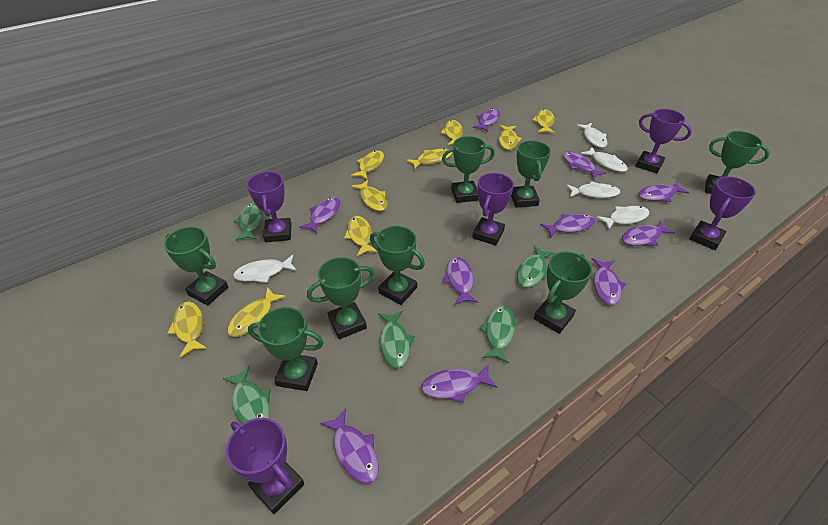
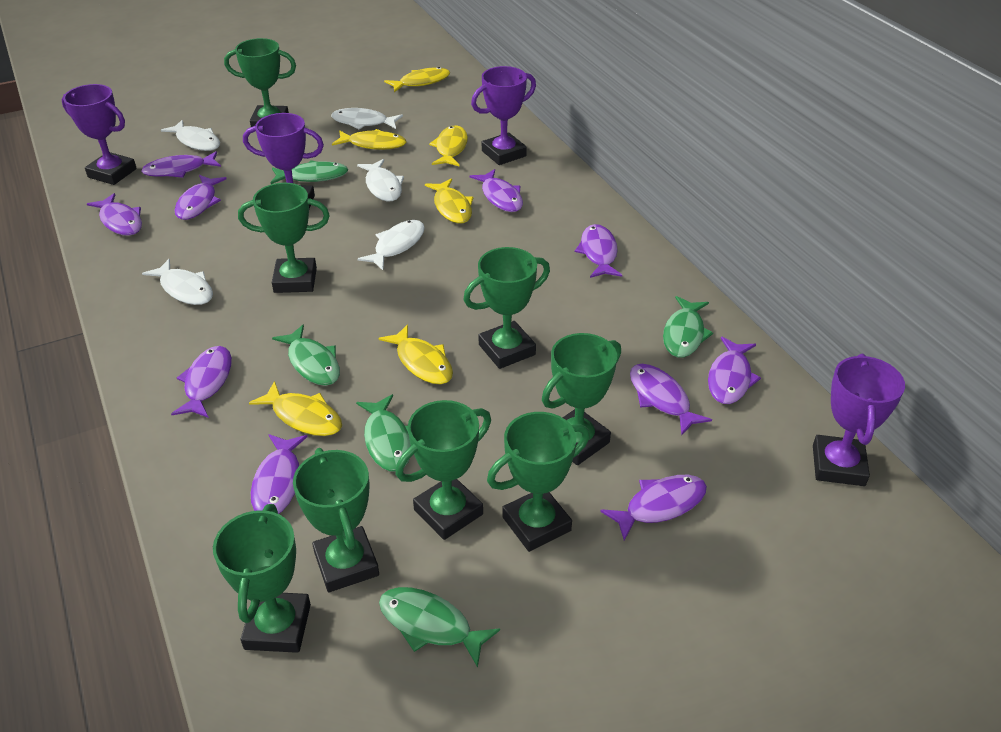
purple trophy: [226,418,304,514] [247,171,292,242] [472,173,514,245] [636,109,692,173] [689,177,756,250] = 5 -> [62,84,137,185] [243,113,324,209] [471,66,536,165] [813,354,905,486] = 4
yellow fish: [168,302,207,357] [228,287,286,337] [344,216,378,256] [351,150,384,180] [351,180,388,211] [406,148,452,169] [440,120,463,145] [499,125,522,150] [532,109,555,133] = 9 -> [249,381,342,436] [332,129,406,150] [379,324,453,384] [384,67,450,92] [425,178,473,224] [429,125,468,167] = 6

